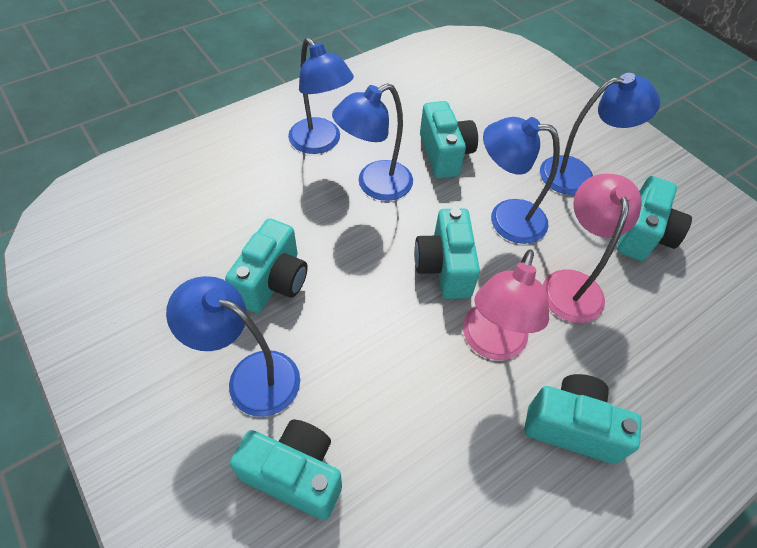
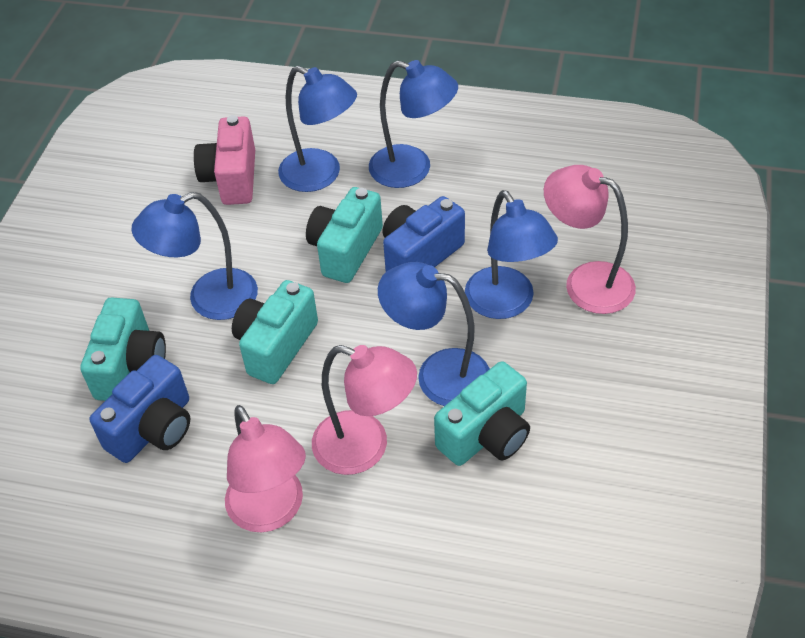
blue camera: none = 0 -> [89,355,190,463] [383,196,465,272] = 2
pink camera: none = 0 -> [194,115,255,205] = 1
pink lamp: [463,249,549,360] [543,174,642,323] = 2 -> [225,405,306,532] [312,345,417,475] [544,165,636,314] = 3
turquoise camera: [225,218,308,313] [230,419,342,520] [414,208,480,299] [420,101,478,179] [524,374,641,464] [617,176,692,261] = 6 -> [80,297,166,401] [232,280,318,384] [306,187,383,283] [434,361,530,466] = 4

